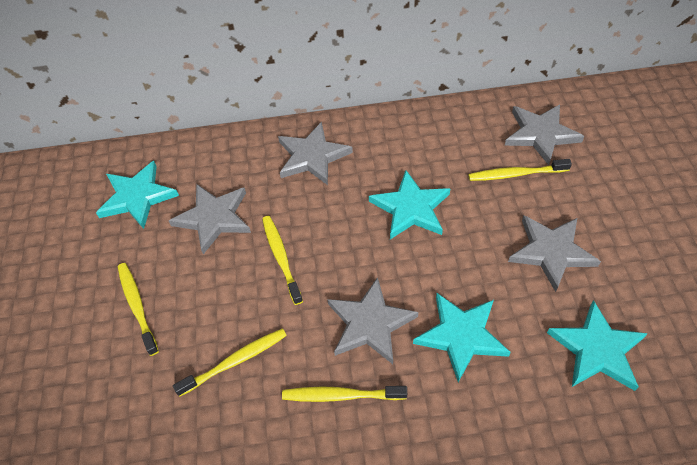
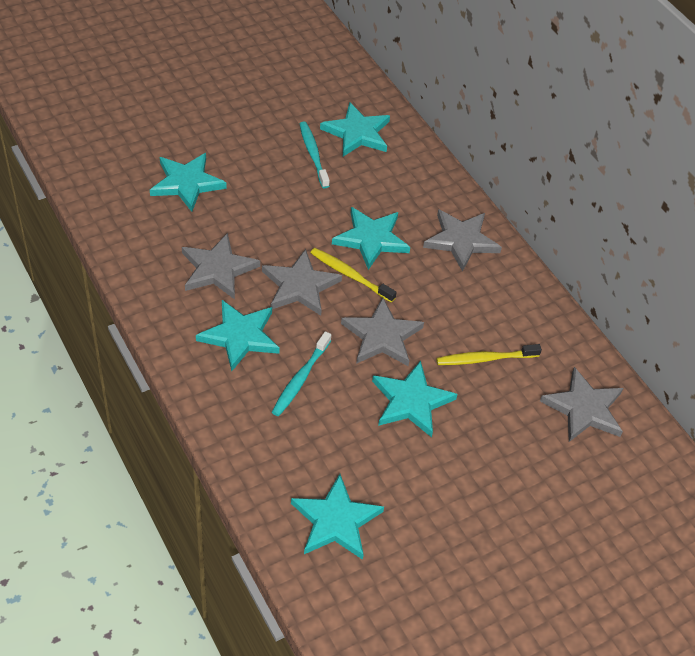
turquoise star: [96,161,179,229] [369,170,450,239] [413,293,511,382] [547,300,648,391] = 4 -> [150,153,227,212] [196,300,280,371] [291,474,384,560] [320,102,390,157] [332,207,410,270] [372,361,458,437] = 6
turquoise toothbrush: none = 0 -> [272,331,331,416] [300,122,330,189] = 2
yellow toothbrush: [118,263,159,356] [173,328,287,397] [262,216,303,305] [282,386,407,402] [469,159,572,181] = 5 -> [310,248,397,303] [436,344,542,365] = 2

